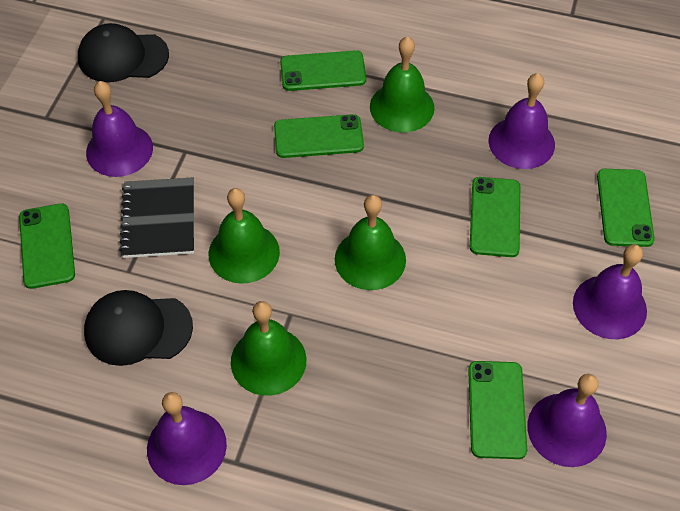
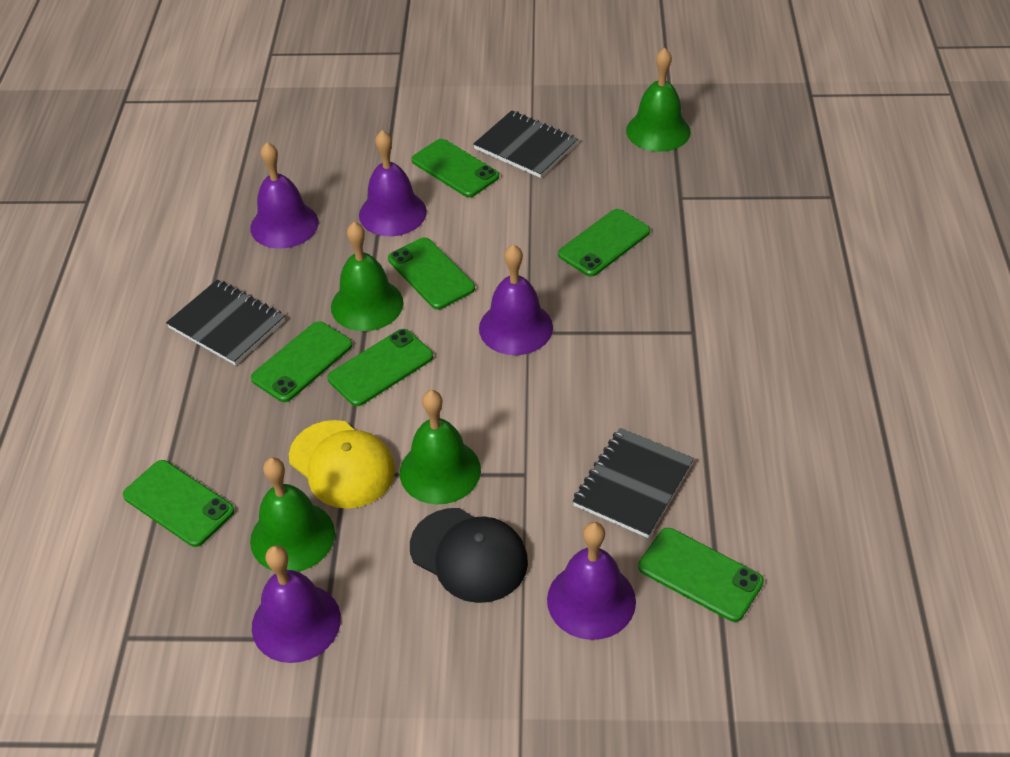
black cap: [78,23,169,82] [84,290,193,366] = 2 -> [410,508,528,603] = 1
black notebook: [119,178,194,258] = 1 -> [166,279,285,365] [473,110,578,178] [573,428,694,538] = 3
green phone: [19,203,75,289] [274,114,364,158] [280,50,366,91] [468,361,527,459] [470,177,520,257] [597,169,655,247] = 6 -> [123,460,234,547] [251,321,352,402] [328,329,433,406] [388,237,475,309] [412,139,499,197] [558,209,650,277] [638,528,764,622] = 7
yellow cap: none = 0 -> [289,420,395,509] = 1

